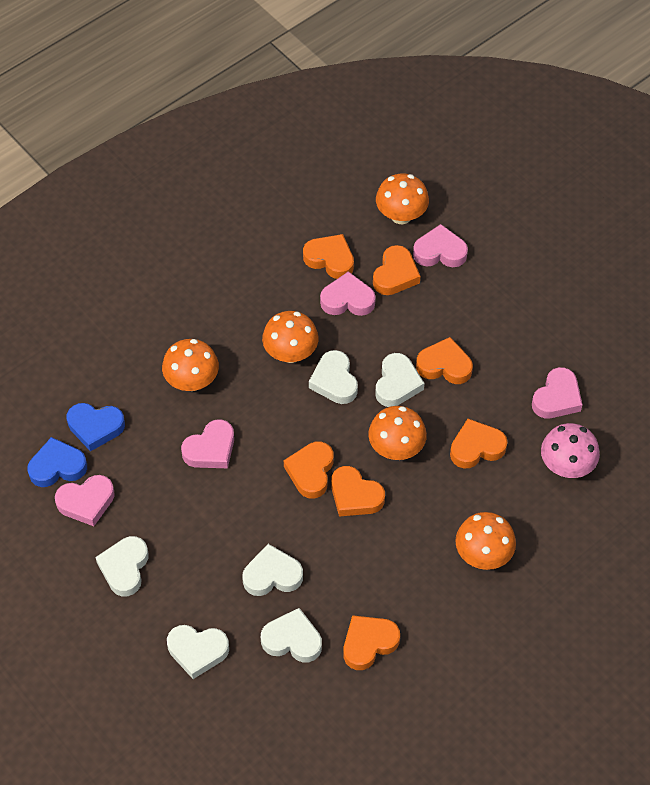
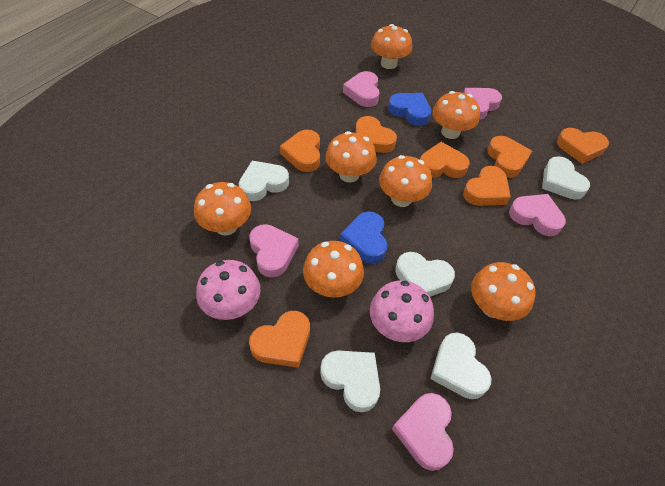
orange mushroom: [162,339,219,391] [262,311,319,363] [368,406,427,460] [376,173,429,224] [455,512,516,570] = 5 -> [194,182,251,236] [303,241,364,298] [325,131,377,183] [371,24,412,69] [379,155,432,207] [433,91,480,139] [471,262,536,321] = 7
pink mushroom: [541,423,600,478] = 1 -> [196,260,261,320] [370,281,434,342] = 2
white heart: [95,536,149,596] [167,625,229,679] [242,544,303,596] [261,608,322,662] [309,350,358,404] [375,353,424,407] = 6 -> [239,161,289,201] [320,351,380,412] [395,252,455,297] [430,333,492,399] [542,156,590,200] = 5

